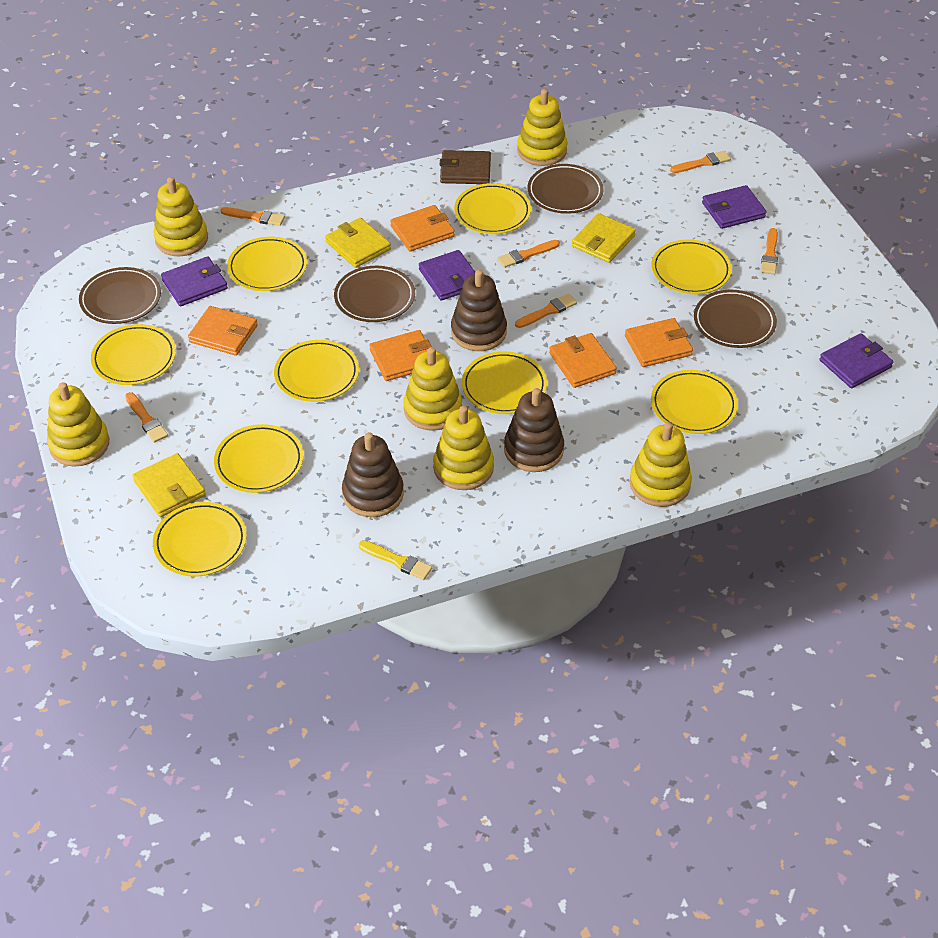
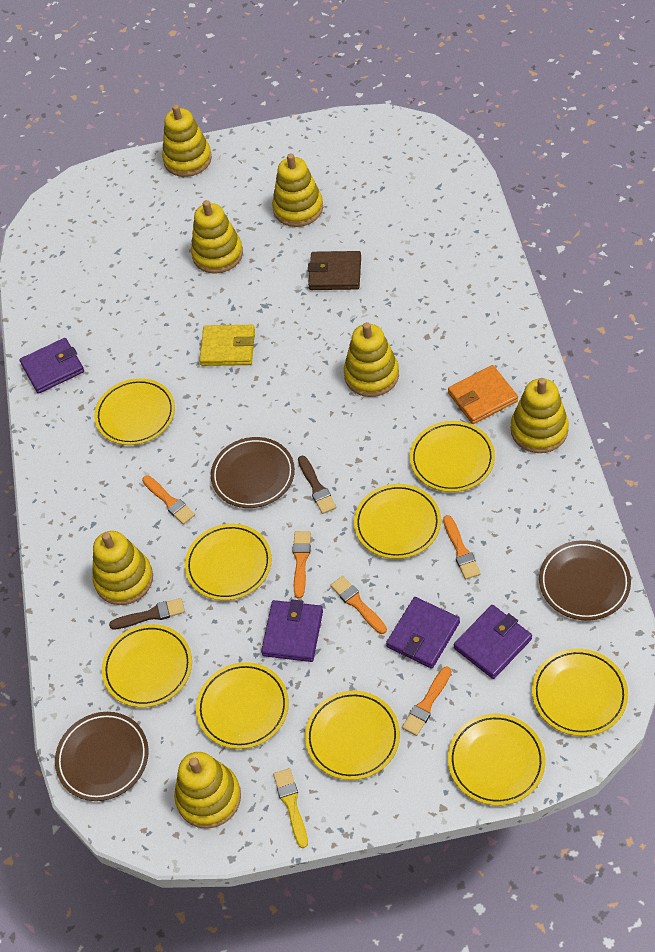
brown brush: none = 0 -> [109,598,185,629] [298,456,337,514] = 2
brown plate: [79,267,161,324] [334,266,415,322] [528,164,603,214] [694,290,777,348] = 4 -> [55,712,149,801] [211,437,295,508] [539,540,631,621] = 3
brown stacking toy: [342,432,404,517] [451,269,507,351] [504,388,564,472] = 3 -> none = 0
orange brush: [125,392,168,443] [220,207,285,226] [497,240,560,268] [515,293,577,328] [670,151,731,173] [761,228,778,274] = 6 -> [142,475,195,525] [293,531,311,598] [330,576,387,634] [402,666,451,736] [443,515,481,580] = 5
orange wallet: [188,306,258,356] [369,330,432,381] [390,205,455,251] [549,333,617,388] [625,318,693,367] = 5 -> [448,365,518,424] = 1
yellow stacking toy: [47,382,109,467] [154,177,208,256] [403,347,462,431] [433,406,494,490] [517,89,567,166] [630,422,692,507] = 6 -> [92,531,153,605] [162,104,212,177] [174,752,241,829] [191,200,243,274] [272,153,323,227] [344,322,399,397] [511,378,569,453] = 7
yellow wallet: [132,453,206,517] [325,218,391,268] [572,213,636,263] = 3 -> [199,325,255,366] = 1

